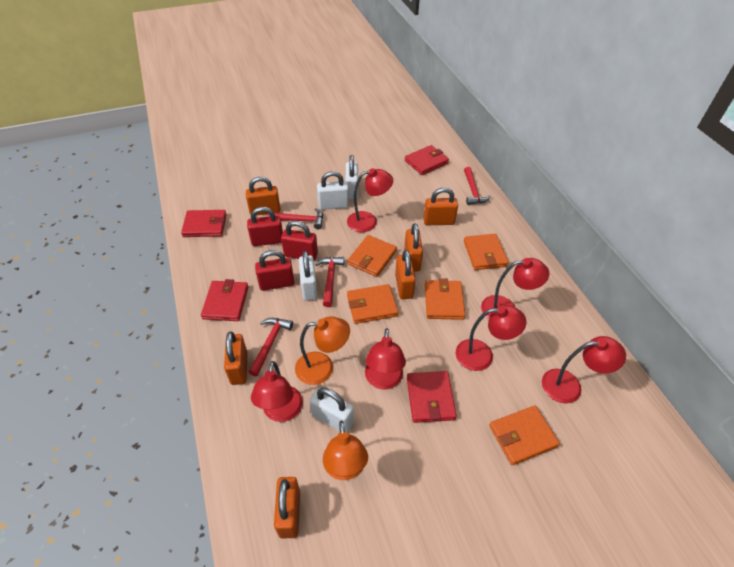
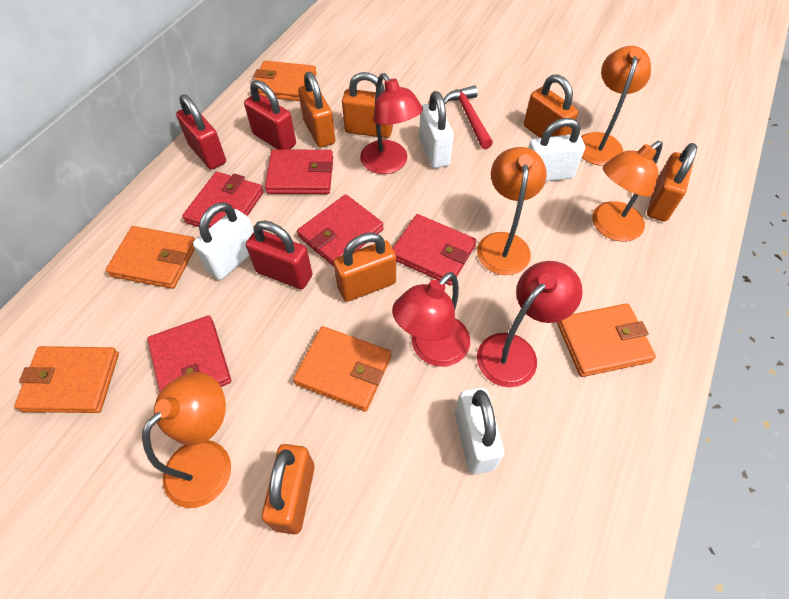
orange lamp: [295,317,350,385] [323,421,368,480] = 2 -> [142,372,231,508] [477,147,547,275] [581,46,651,166] [592,141,663,241] = 4
red hammer: [249,318,293,376] [268,208,323,230] [315,257,344,307] [464,167,491,205] = 4 -> [443,85,493,149] = 1
red lamp: [251,361,303,422] [347,168,393,232] [365,328,406,390] [456,305,526,371] [481,258,549,319] [542,336,626,404] = 6 -> [360,73,423,174] [392,272,470,367] [477,261,583,387] = 3
red wallet: [181,210,227,237] [201,279,248,321] [405,145,449,175] [407,371,457,423] = 4 -> [147,316,231,392] [182,172,264,229] [265,149,333,194] [297,194,384,266] [392,214,477,286] = 5

